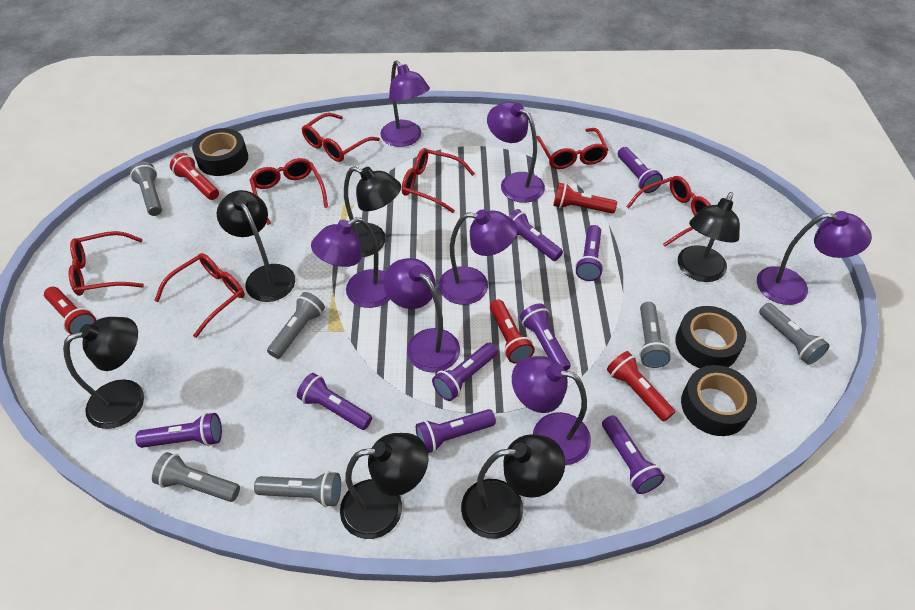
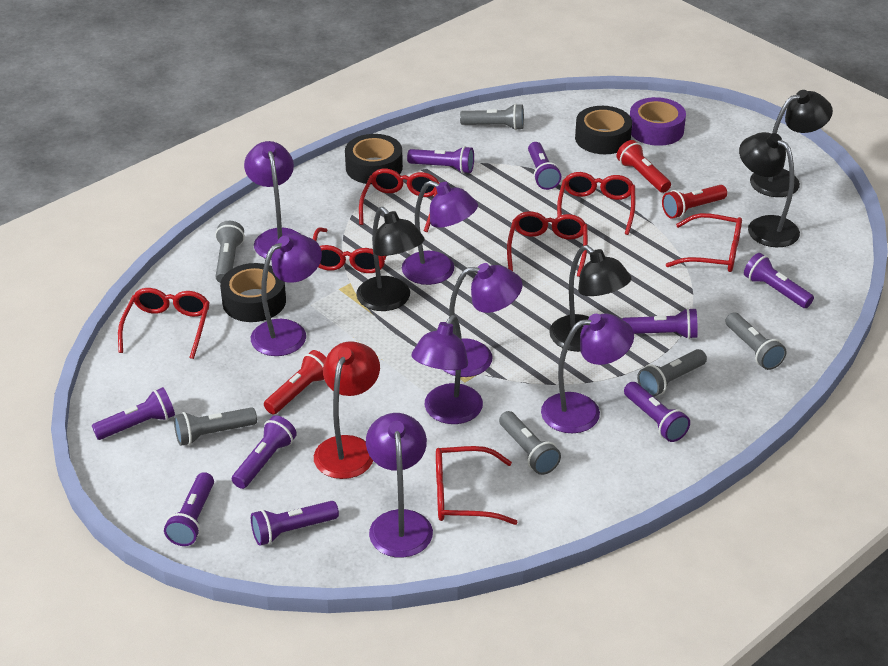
black lamp: [63,317,144,429] [217,190,295,302] [340,433,428,539] [344,166,401,257] [461,435,565,539] [678,192,740,282] = 6 -> [356,207,425,311] [549,245,631,352] [739,132,800,247] [750,90,833,197] = 4
purple tape: none = 0 -> [630,97,686,146] = 1
red flashlight: [44,287,96,334] [170,153,219,200] [490,299,535,364] [553,183,617,214] [607,351,675,421] = 5 -> [264,350,326,415] [617,140,671,193] [662,185,727,219] = 3
red lamp: none = 0 -> [314,341,380,479] = 1

